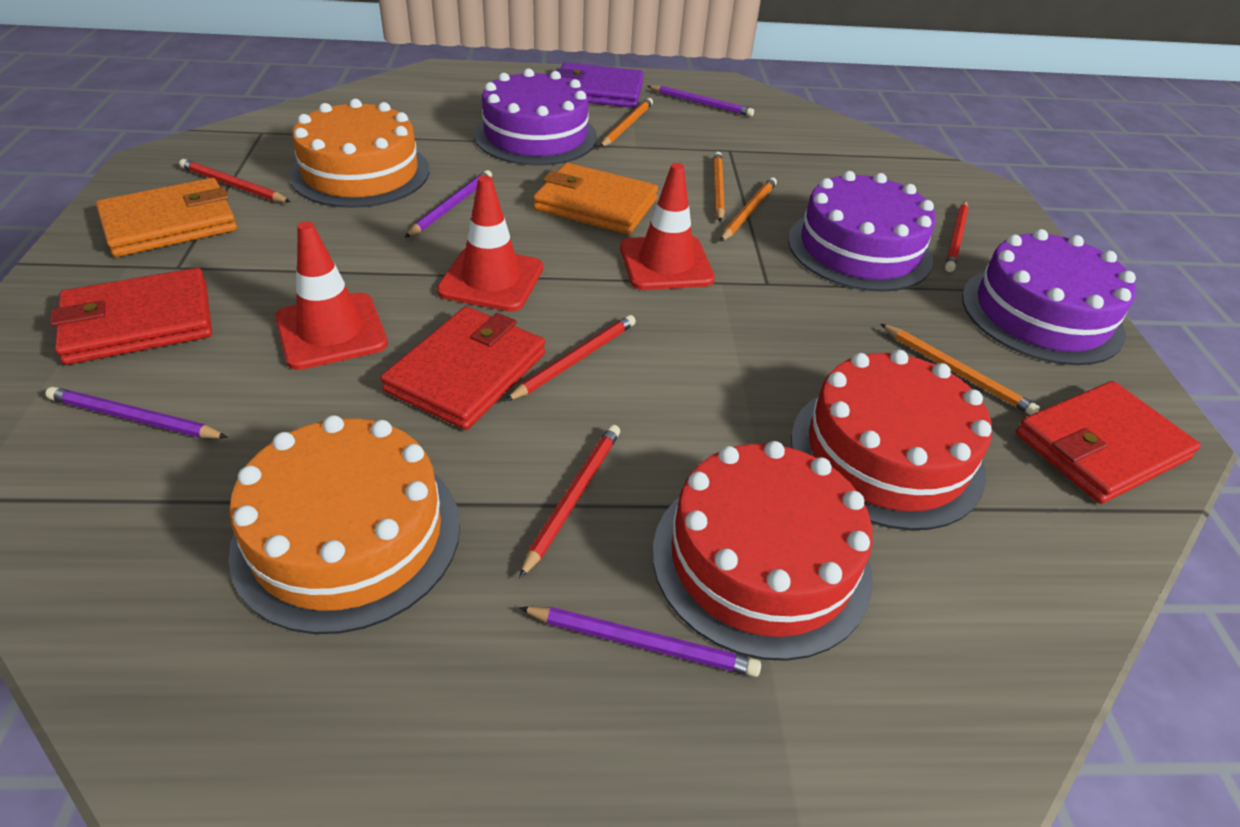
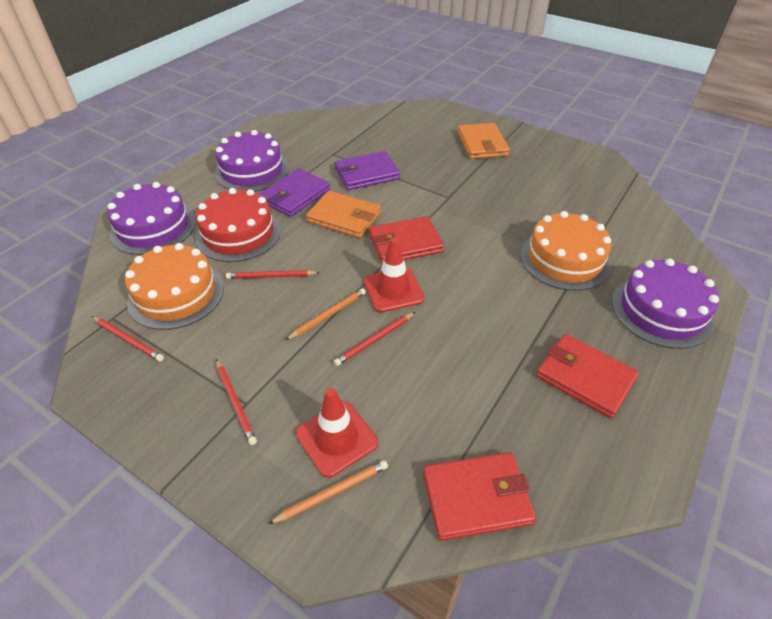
orange pencil: [600,98,653,148] [713,152,725,222] [720,177,777,242] [881,324,1040,415] = 4 -> [268,460,388,524] [286,288,366,340] = 2
purple pencil: [45,387,228,438] [405,170,492,238] [519,606,761,677] [648,85,754,117] = 4 -> none = 0
purple wallet: [556,62,643,108] = 1 -> [259,168,330,217] [334,151,400,190] = 2
red cake: [653,441,873,661] [791,350,992,530] = 2 -> [195,188,281,262] = 1
red traffic cone: [275,221,388,370] [437,175,543,312] [620,163,715,290] = 3 -> [295,388,378,478] [364,237,424,313] = 2

